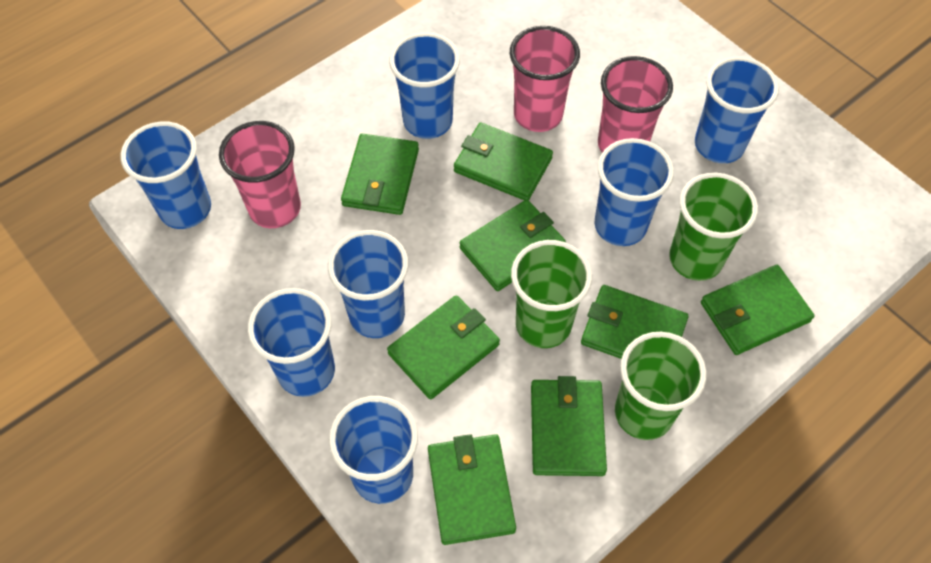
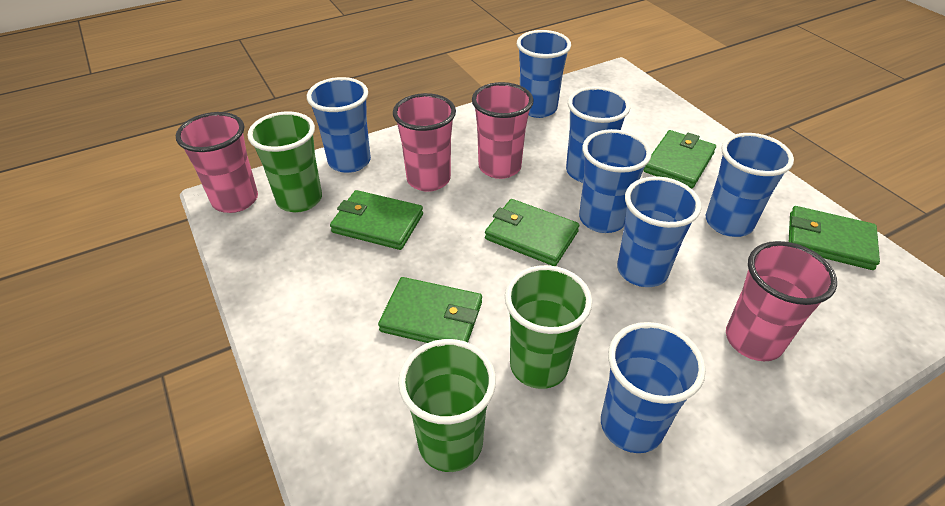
green wallet: [341,134,419,215] [387,295,500,400] [428,434,516,545] [454,123,553,200] [460,200,566,291] [531,376,607,476] [581,285,688,359] [701,265,815,355] = 8 -> [330,190,423,250] [378,277,482,343] [485,199,579,266] [644,130,716,189] [789,206,880,270] = 5
pink cup: [219,121,301,228] [510,26,580,132] [598,56,673,153] = 3 -> [176,112,258,213] [393,93,456,192] [472,82,534,179] [726,241,837,361] = 4

